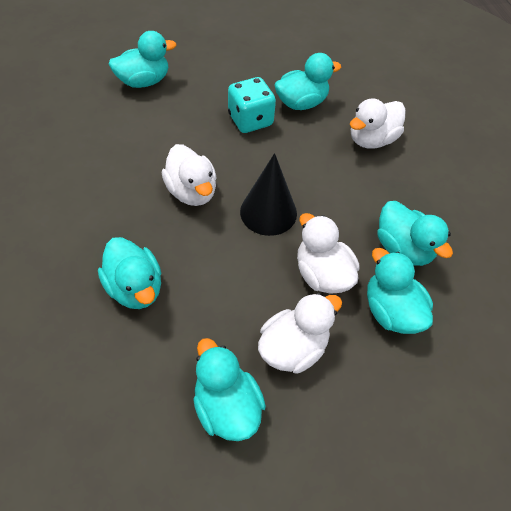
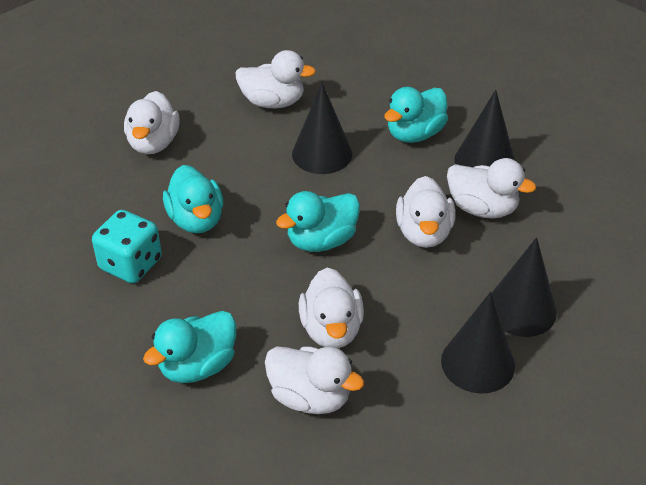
black cone: [240,153,297,236] = 1 -> [292,83,352,174] [441,292,515,394] [454,90,515,168] [492,237,557,337] = 4
turquoise duck: [98,237,161,309] [108,31,176,88] [193,338,266,441] [274,53,341,110] [367,248,433,334] [377,201,453,266] = 6 -> [143,311,236,383] [163,165,223,233] [276,191,360,252] [384,87,448,143] = 4
white duck: [162,144,217,206] [258,293,342,374] [297,213,360,294] [350,98,406,149] = 4 -> [124,91,180,154] [235,50,316,108] [265,346,364,414] [299,268,364,348] [396,176,455,248] [447,158,536,219] = 6

